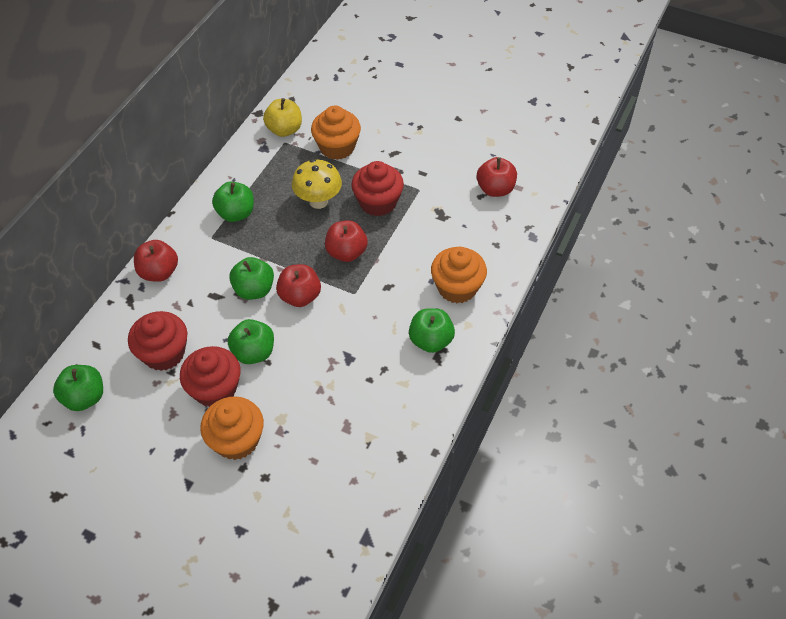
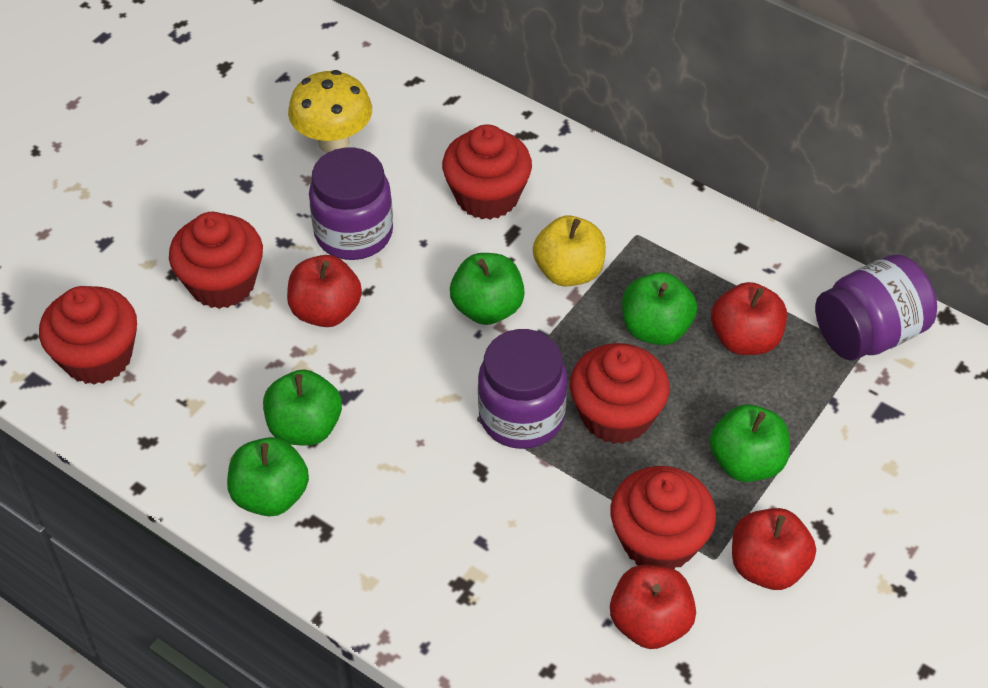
orange cupcake: [200,396,264,460] [311,106,361,160] [431,247,487,303] = 3 -> none = 0
purple jar: none = 0 -> [309,148,393,260] [478,329,567,449] [815,254,937,360] = 3
red cupcake: [128,311,187,371] [180,346,241,407] [351,161,404,216] = 3 -> [39,286,137,385] [169,212,263,309] [442,125,532,220] [570,343,670,444] [610,466,716,569] = 5

